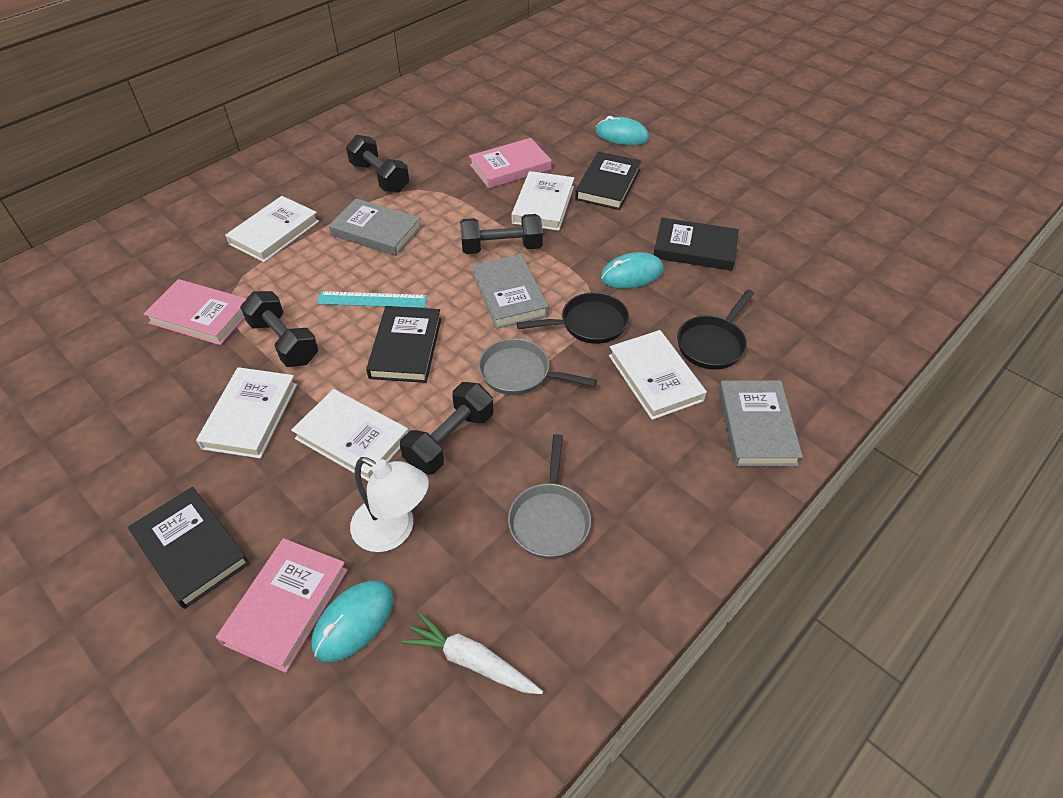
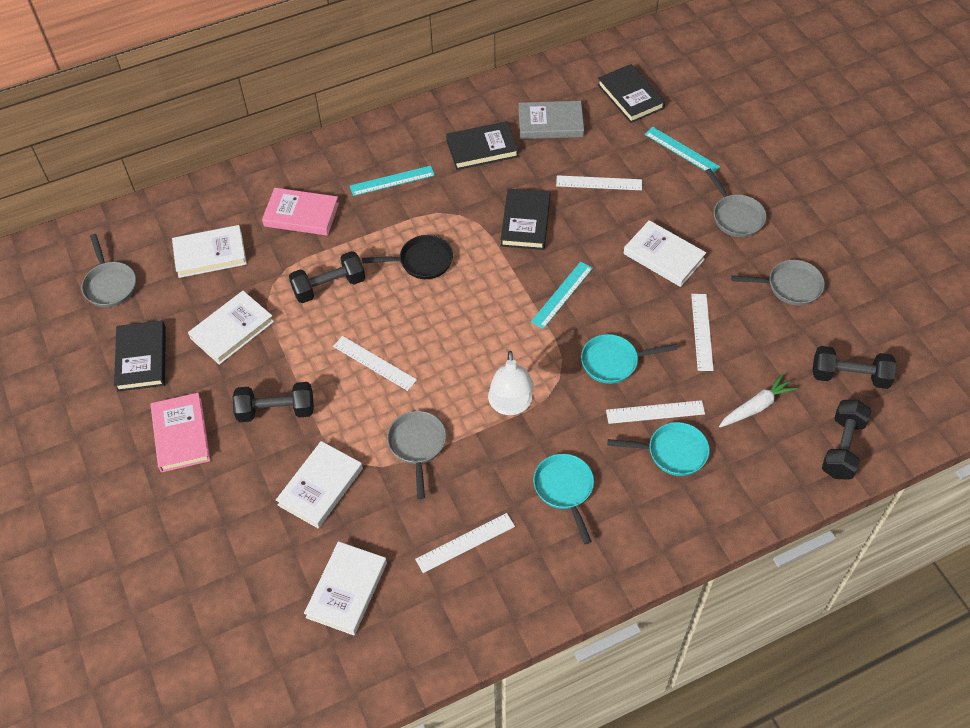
black pan: [516,292,629,344] [677,289,754,370] = 2 -> [362,235,453,279] = 1
grey book: [329,198,422,256] [472,254,549,329] [718,381,803,466] = 3 -> [518,101,584,139] = 1
grey pan: [479,338,597,395] [508,434,591,559] = 2 -> [81,234,136,307] [387,411,446,499] [706,169,766,237] [731,260,825,306] = 4
pink book: [144,279,247,345] [216,538,348,673] [469,138,552,188] = 3 -> [150,393,210,472] [262,188,339,236] = 2
turquoise mouse: [311,580,394,662] [596,116,649,145] [601,252,664,289] = 3 -> none = 0
turquoise pan: none = 0 -> [533,454,594,544] [581,334,677,384] [608,422,710,476] = 3
turquoise ruler: [317,291,427,308] = 1 -> [350,166,435,196] [531,262,593,329] [644,127,720,173] = 3
white ruler: none = 0 -> [333,336,417,391] [415,513,515,573] [556,175,642,190] [606,400,705,424] [691,294,714,371] = 5

